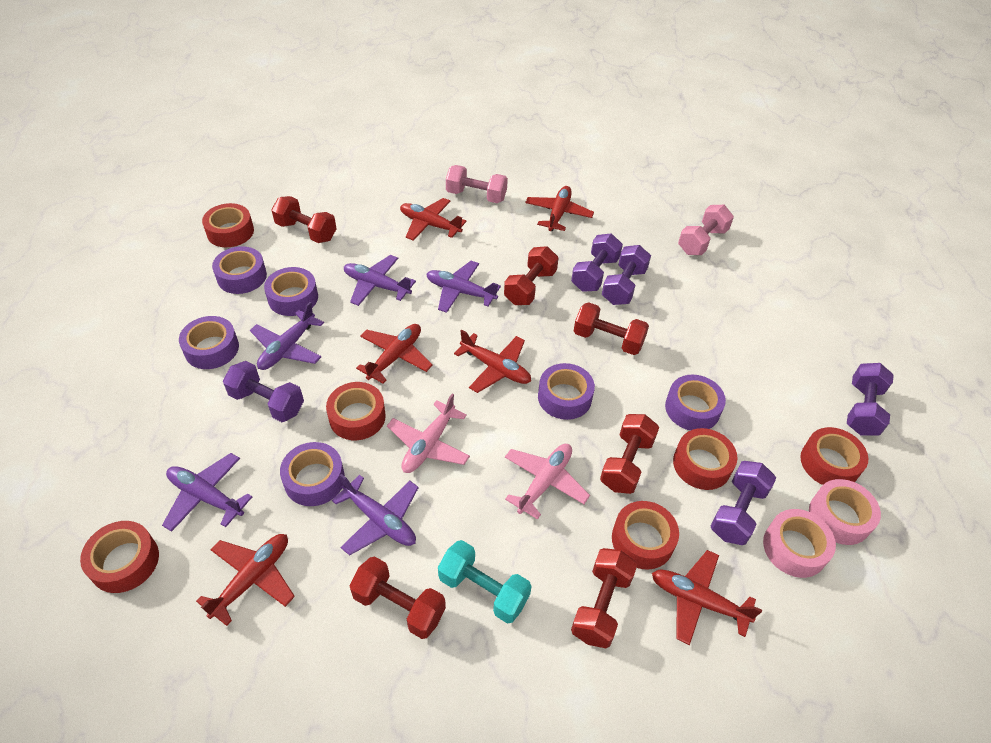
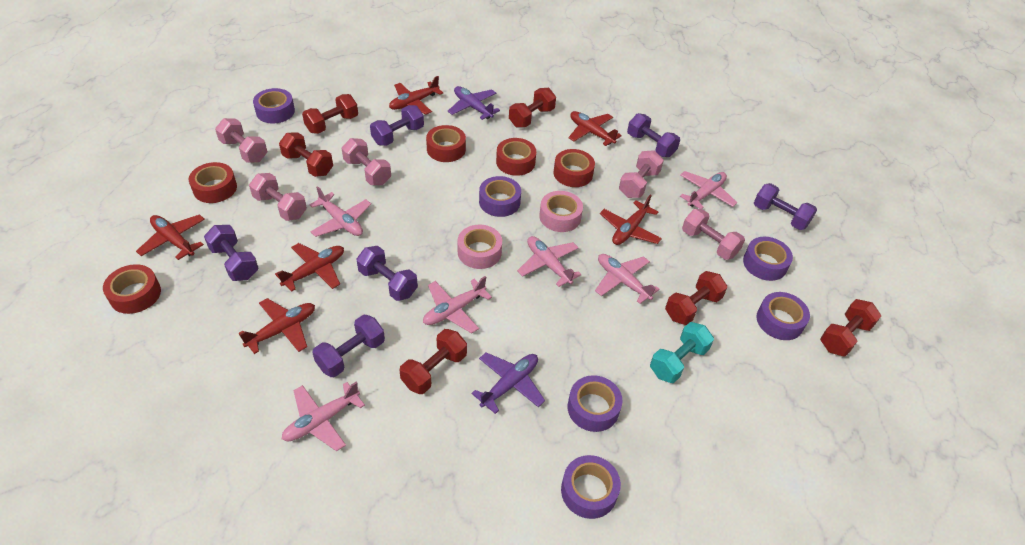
pink dumbbell: [446,165,508,203] [678,205,734,255] = 2 -> [215,118,267,163] [249,173,307,221] [341,138,391,185] [619,150,664,198] [682,209,745,260] = 5
pink plane: [387,393,470,473] [505,444,590,520] = 2 -> [282,382,365,451] [310,186,371,237] [423,276,492,334] [517,236,582,287] [595,254,660,304] [680,171,737,209] = 6
purple dumbbell: [223,361,304,422] [571,234,623,292] [602,245,651,305] [710,461,776,545] [847,363,894,436] = 5 -> [204,225,259,281] [312,315,385,377] [356,246,418,301] [370,105,424,146] [627,113,680,157] [754,183,817,230] = 6
purple plane: [162,453,252,532] [250,302,324,370] [332,474,419,556] [344,255,416,306] [426,261,501,313] = 5 -> [448,86,500,120] [471,353,545,414] = 2
red tape: [80,521,159,593] [202,203,254,247] [326,382,386,440] [612,501,679,570] [673,428,737,490] [800,427,868,485] = 6 -> [103,264,161,314] [189,162,237,203] [426,125,466,162] [496,138,536,176] [554,149,595,187] = 5

